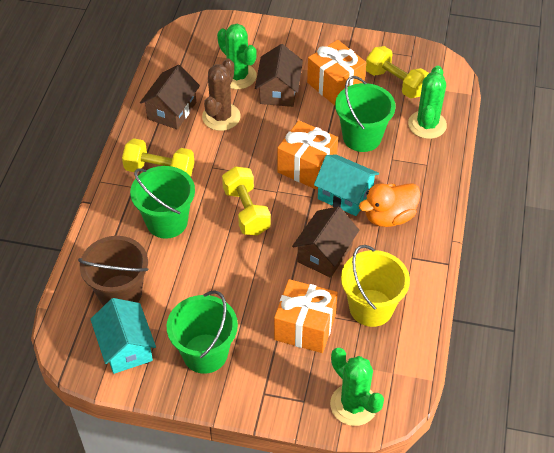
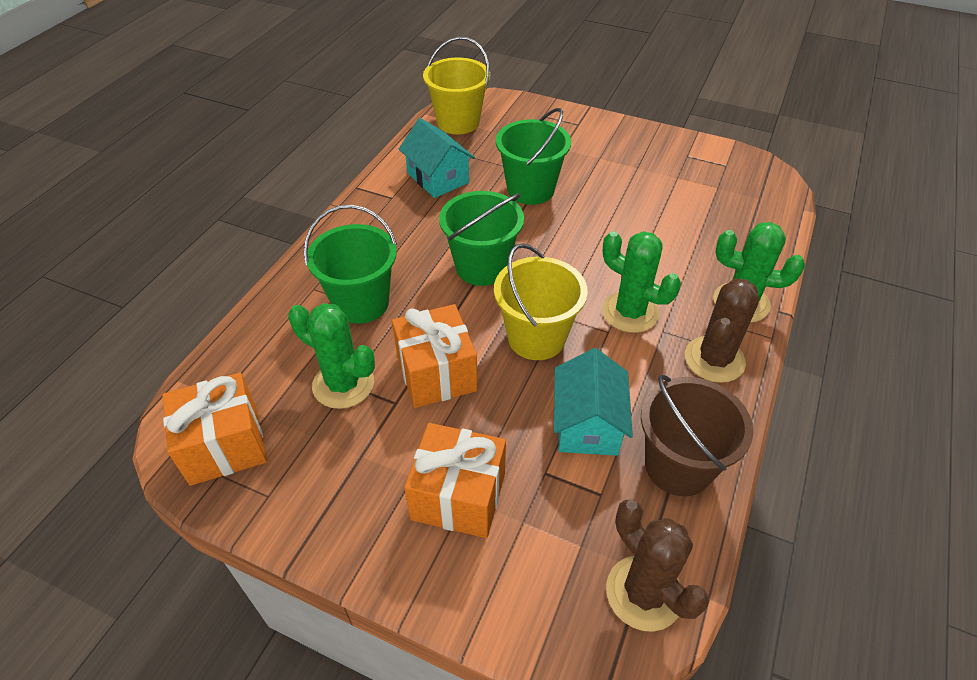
brown cactus: [202,58,241,131] = 1 -> [606,500,709,632] [685,278,759,383] = 2
brown house: [140,65,200,130] [255,44,303,107] [292,206,359,278] = 3 -> none = 0
orange duck: [359,183,421,227] = 1 -> none = 0
yellow bucket: [341,245,410,327] = 1 -> [423,37,490,134] [494,243,588,360] = 2
yellow dumbbell: [122,138,194,177] [222,166,271,235] [366,46,429,98] = 3 -> none = 0

